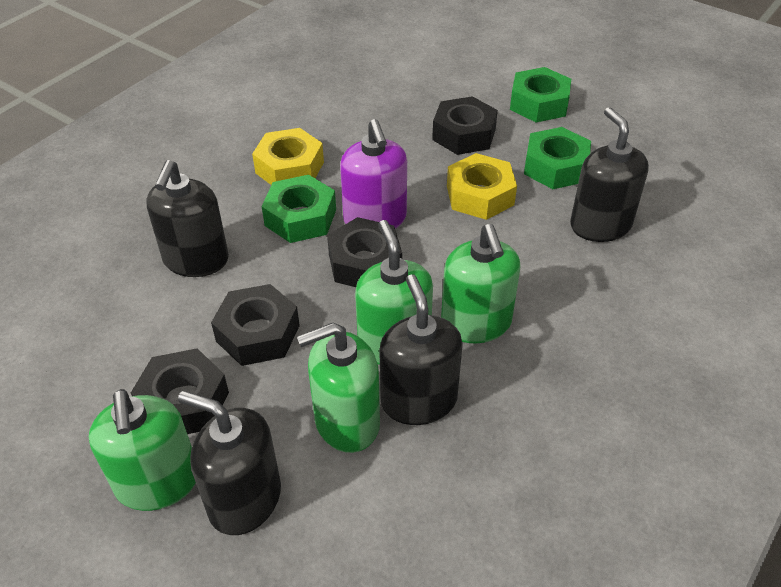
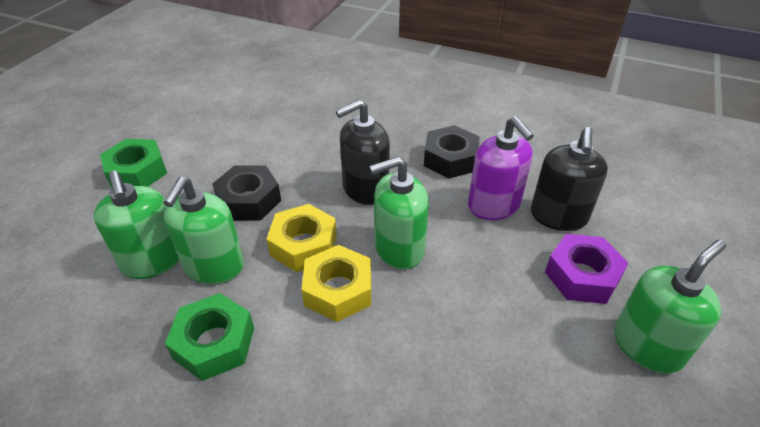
black nut: [131,348,229,434] [211,284,300,366] [327,217,402,287] [432,96,498,155] = 4 -> [212,165,281,220] [424,125,480,179] = 2
black soap dispenser: [146,160,229,277] [178,391,281,535] [379,274,463,425] [570,107,649,242] = 4 -> [336,100,390,205] [531,127,608,231] = 2
green nut: [262,175,336,243] [510,67,571,123] [524,127,591,189] = 3 -> [100,139,167,189] [165,293,254,381] = 2
purple nut: none = 0 -> [545,234,629,304] = 1

